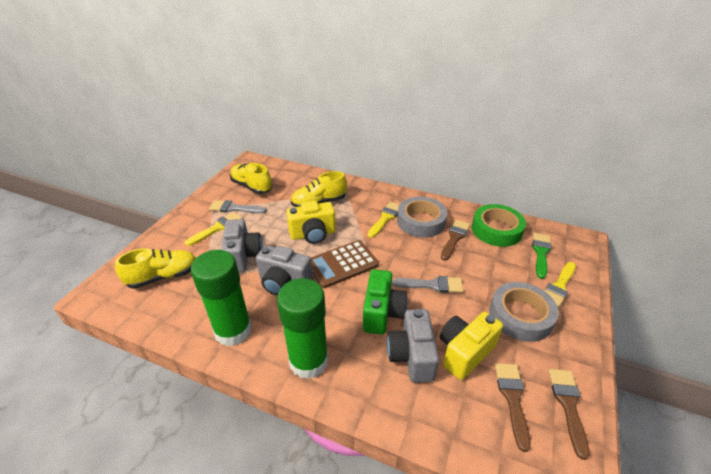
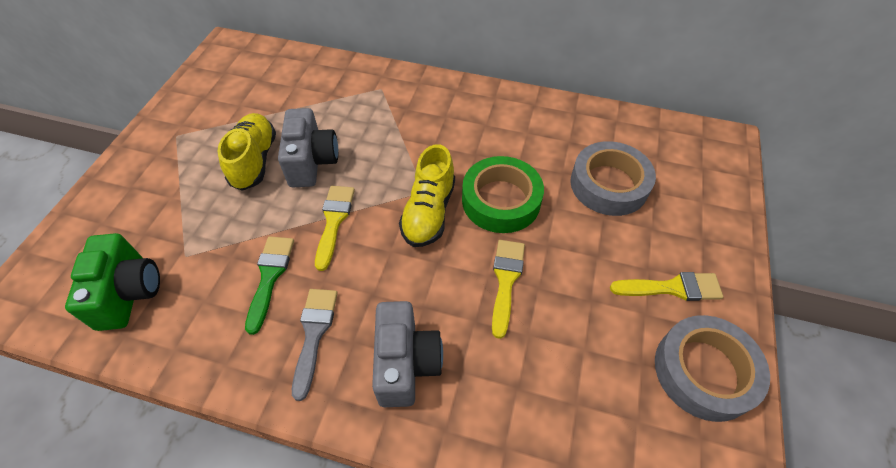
brown brush: [441,220,470,261] [495,363,531,452] [549,369,590,460] = 3 -> none = 0
brown calculator: [311,240,379,288] = 1 -> none = 0
green glue stick: [191,250,252,346] [277,278,329,379] = 2 -> none = 0
grey brush: [209,200,267,213] [392,276,463,293] = 2 -> [292,289,338,401] = 1
grey camera: [221,219,262,272] [256,246,313,295] [387,309,439,383] = 3 -> [278,108,338,187] [372,301,443,407] = 2
yellow camera: [286,201,336,244] [440,312,503,380] = 2 -> none = 0
yellow shoe: [115,248,196,289] [230,163,272,194] [291,171,347,207] = 3 -> [217,113,276,191] [399,144,455,247] = 2

